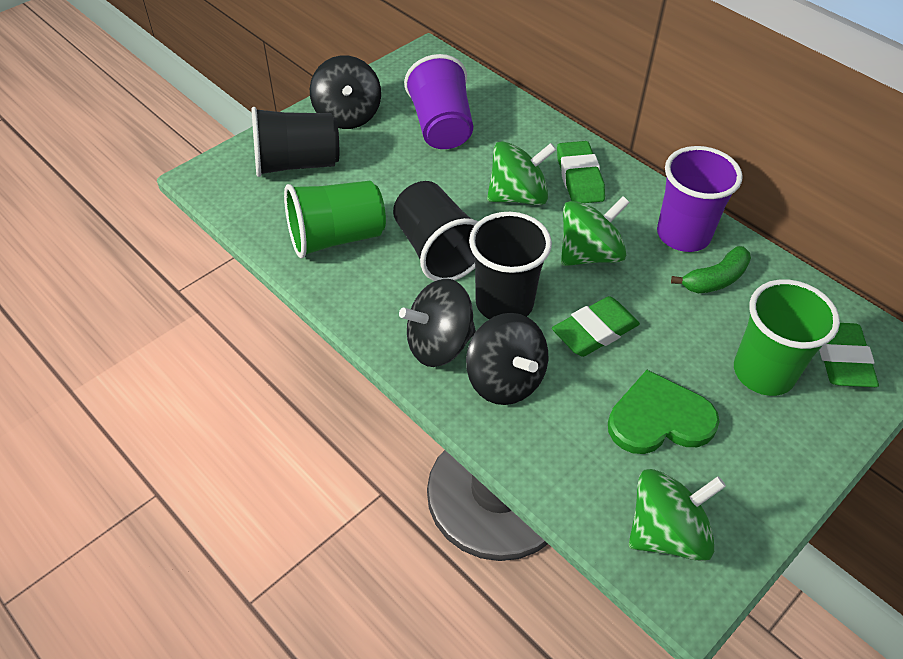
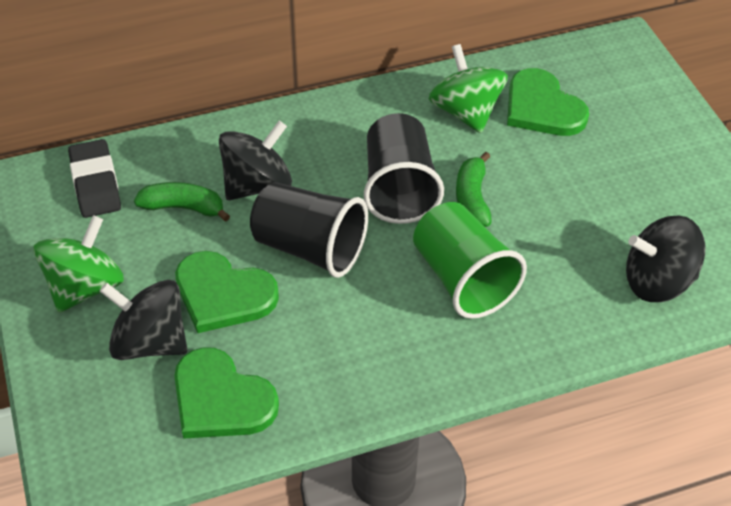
black cup: [251,107,339,177] [393,181,478,281] [469,212,552,319] = 3 -> [250,182,368,278] [364,113,444,224] = 2
black eraser: none = 0 -> [68,139,121,218] = 1
green banana: [671,246,751,294] = 1 -> [134,182,230,222] [456,152,492,227] = 2
green cup: [284,181,386,258] [734,279,840,396] = 2 -> [413,202,527,319] = 1
green eraser: [552,296,640,357] [557,141,605,203] [819,323,879,387] = 3 -> none = 0
green heart: [608,370,719,454] = 1 -> [174,347,279,439] [175,251,279,333] [507,68,589,136] = 3
green spinning top: [487,141,556,205] [561,196,630,266] [629,469,726,561] = 3 -> [33,215,124,313] [429,44,508,133] = 2
purple cup: [404,54,473,149] [657,146,743,252] = 2 -> none = 0

